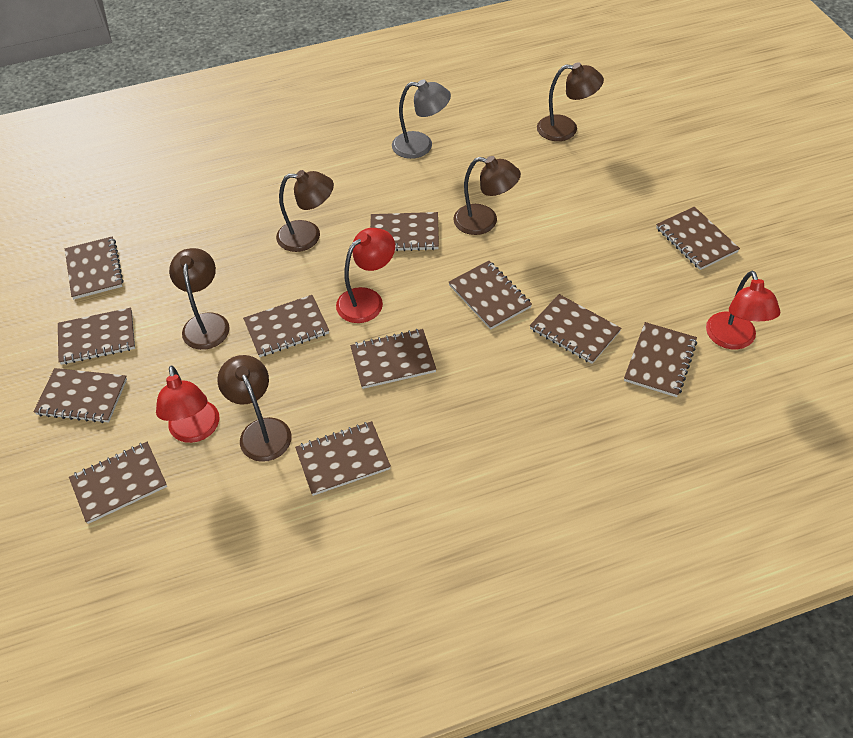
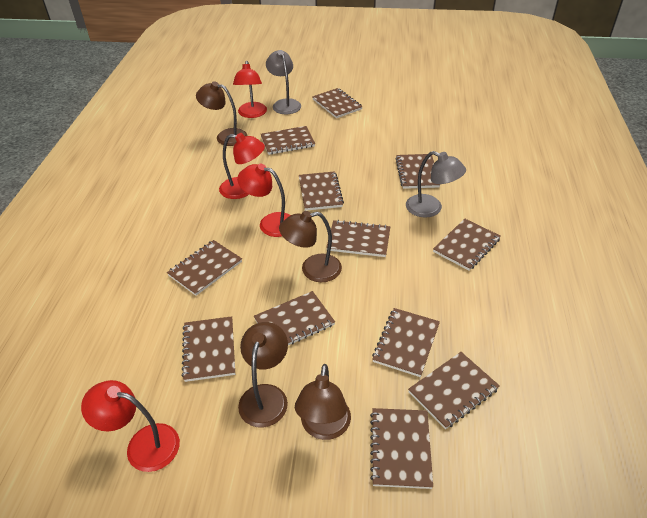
brown lamp: [169,248,230,350] [217,355,292,462] [276,170,334,252] [453,156,521,235] [537,62,604,141] = 5 -> [196,81,247,146] [238,322,288,428] [279,211,342,282] [295,364,351,440] = 4
grey lamp: [392,79,451,159] = 1 -> [266,50,301,114] [406,151,466,218] = 2
red lamp: [156,366,219,443] [336,228,395,323] [706,271,780,349] = 3 -> [81,380,180,472] [219,133,265,199] [233,61,267,118] [237,164,291,237] = 4

